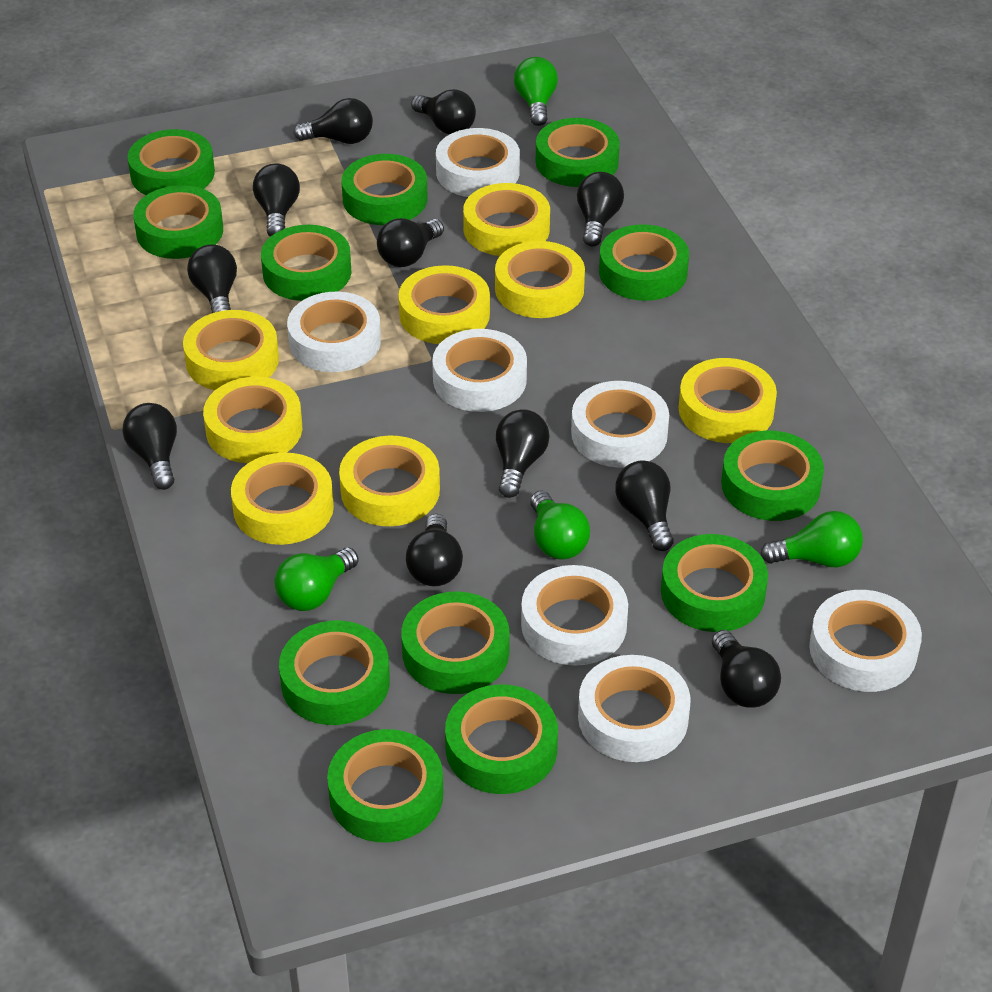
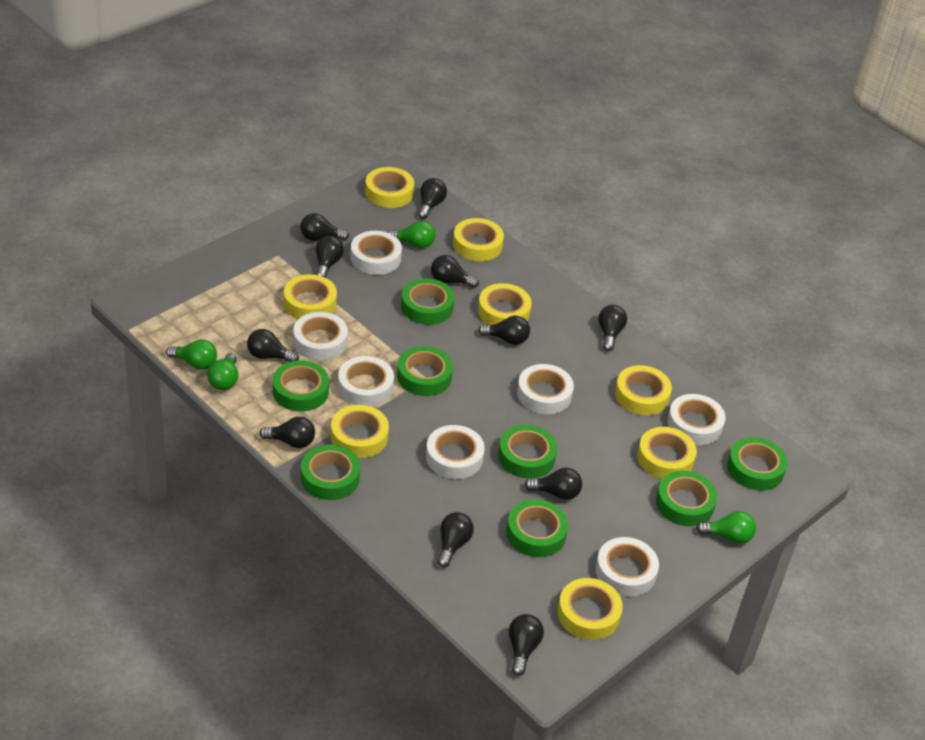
green tape: [128,129,215,195] [133,185,223,259] [261,225,351,301] [279,620,390,725] [327,729,443,842] [342,154,428,225] [401,592,509,694] [445,684,558,794] [536,118,620,187] [599,224,689,301] [661,534,768,632] [721,431,824,521] = 12 -> [273,360,329,412] [301,444,360,500] [397,346,453,396] [401,278,454,325] [498,425,557,478] [506,499,568,557] [656,471,717,526] [727,437,787,491] = 8

